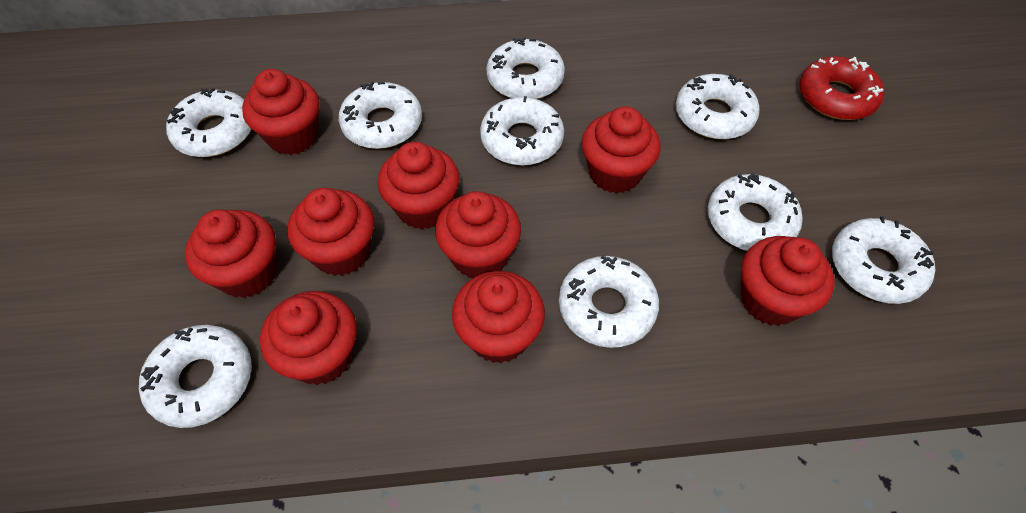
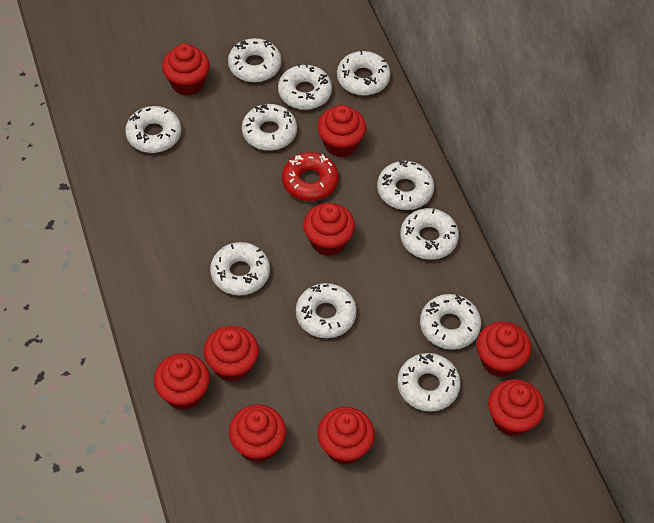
white donut: [139,325,252,428] [166,88,251,157] [339,81,422,149] [480,96,564,166] [486,37,565,99] [559,255,659,348] [676,74,760,139] [708,173,803,251] [832,216,935,304] = 9 -> [125,106,181,153] [210,242,270,295] [228,38,281,82] [242,104,297,151] [278,64,332,110] [296,283,357,338] [337,51,391,95] [377,160,434,210] [397,353,461,412] [400,208,459,260] [420,294,481,350] = 11

